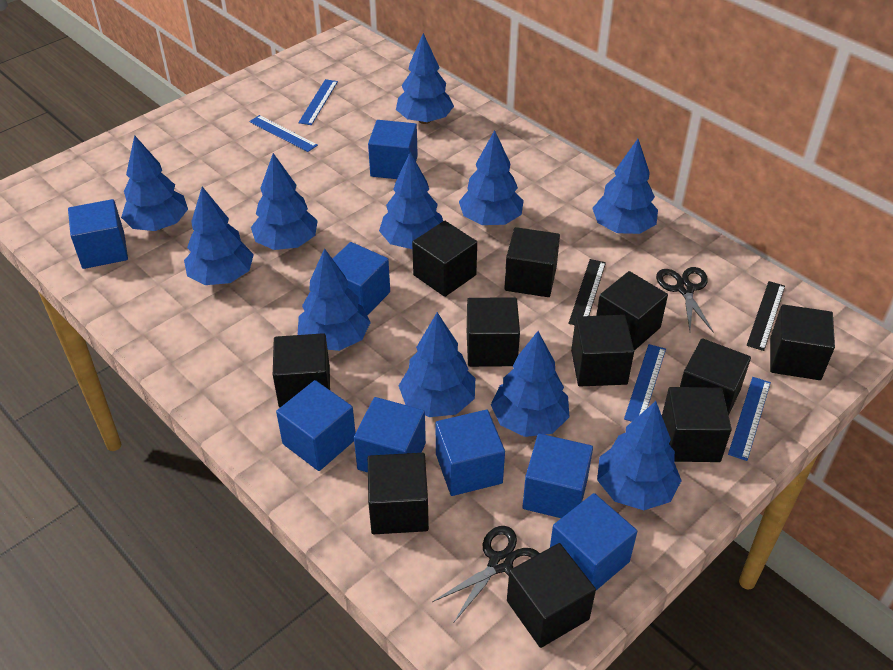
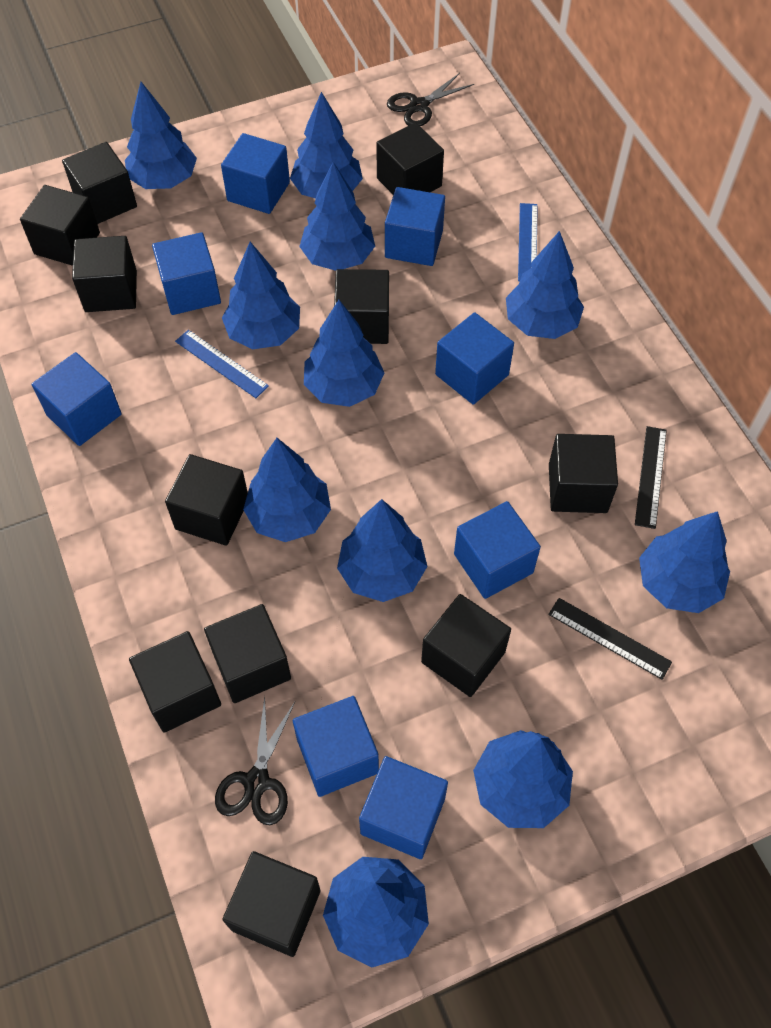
blue ruler: [249,115,318,152] [298,79,338,125] [624,344,666,422] [728,377,771,461] = 4 -> [175,330,269,398] [518,203,538,281] = 2

